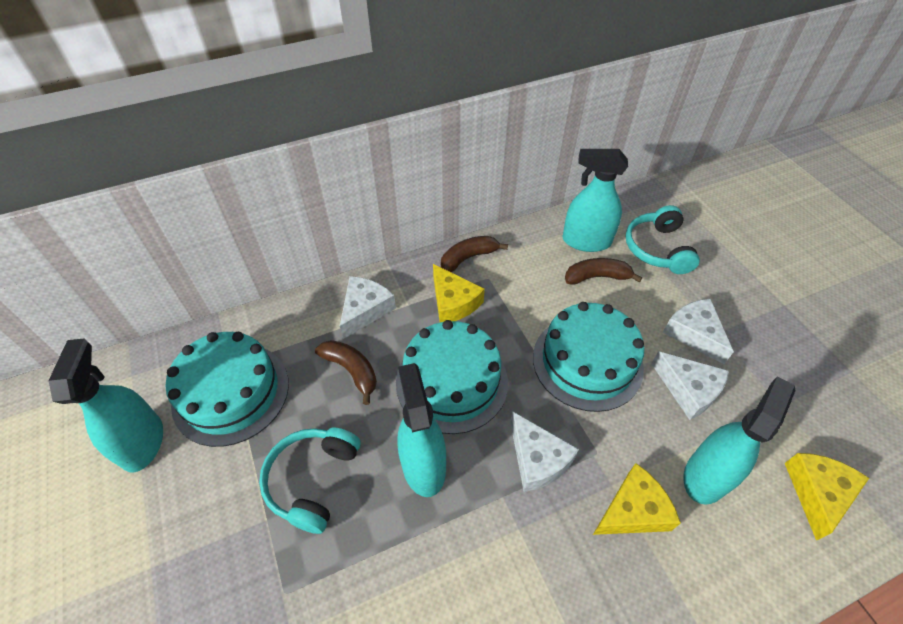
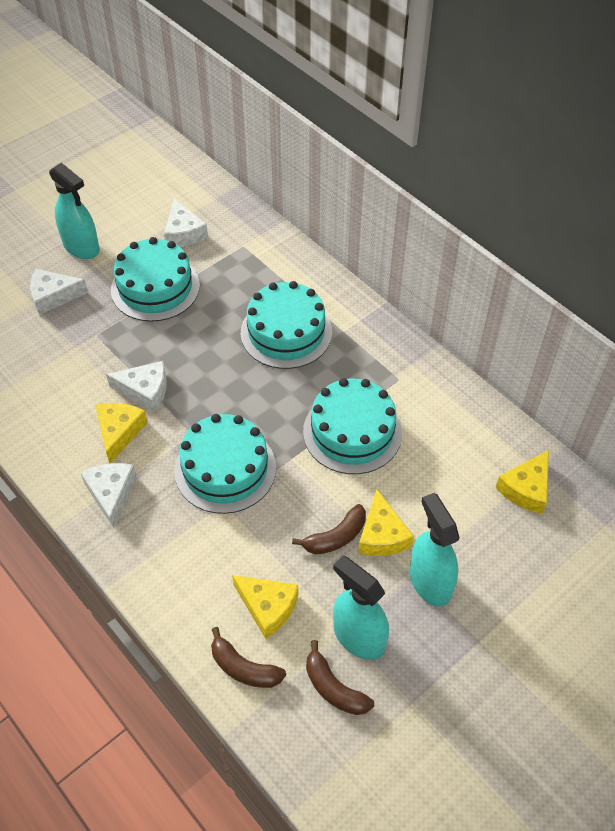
turquoise cake: [165,332,289,447] [396,320,508,434] [533,302,645,412] = 3 -> [111,237,200,322] [174,414,276,514] [241,281,332,369] [303,378,402,474] = 4
turquoise headphones: [259,427,361,534] [626,205,700,274] = 2 -> none = 0
turquoise spray bottle: [49,338,163,473] [397,363,446,497] [563,149,628,252] [683,376,796,505] = 4 -> [49,163,100,259] [333,555,389,660] [410,493,459,606] = 3
yellow cheese: [433,264,485,322] [593,463,681,535] [785,453,869,541] = 3 -> [96,403,148,463] [232,575,298,639] [358,489,414,556] [495,450,549,514] = 4

